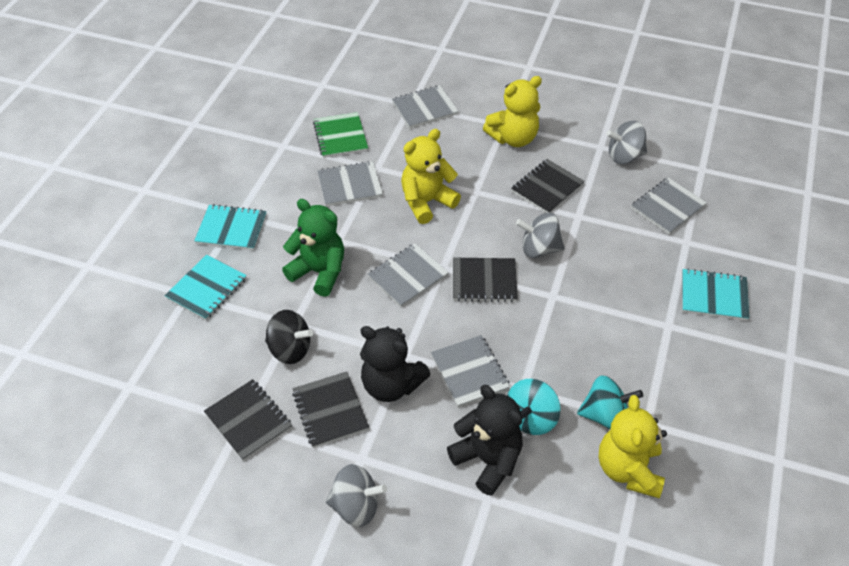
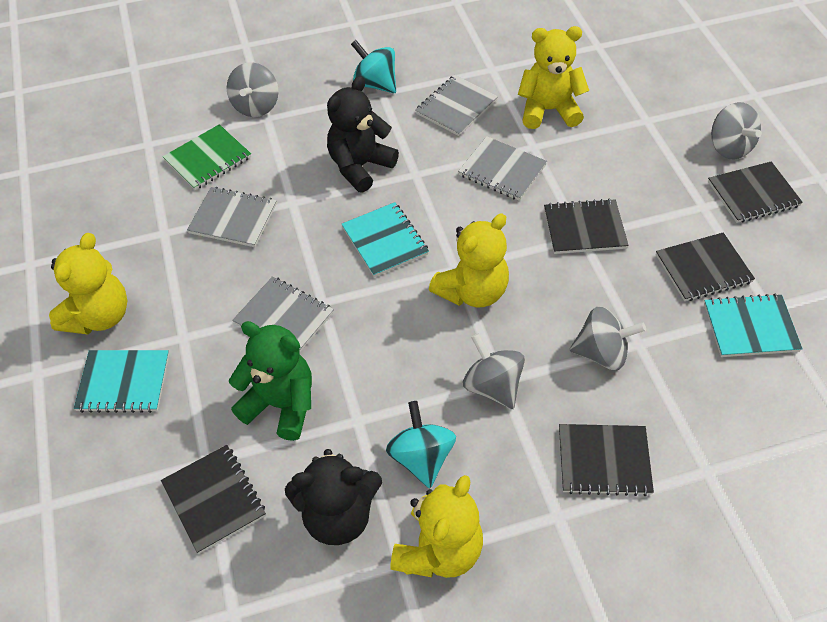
black notebook: [204,379,292,461] [292,372,369,448] [453,258,518,302] [511,159,585,213] = 4 -> [161,445,266,554] [544,199,629,254] [559,424,654,496] [656,232,755,301] [708,161,803,223] = 5
black spinning top: [265,310,313,364] = 1 -> none = 0
grey notebook: [317,161,383,206] [367,243,449,307] [392,85,459,129] [431,335,510,408] [631,177,707,234] = 5 -> [187,187,277,247] [232,276,334,352] [415,75,498,136] [458,136,547,201] = 4
grey spinning top: [326,464,387,527] [516,213,565,258] [606,121,647,164] = 3 -> [227,62,278,117] [463,333,525,409] [570,307,646,370] [711,102,762,159] = 4
yellow teddy bear: [401,129,461,224] [483,76,542,147] [599,395,667,498] = 3 -> [49,233,128,334] [390,475,483,578] [429,213,509,307] [518,26,589,129] = 4

